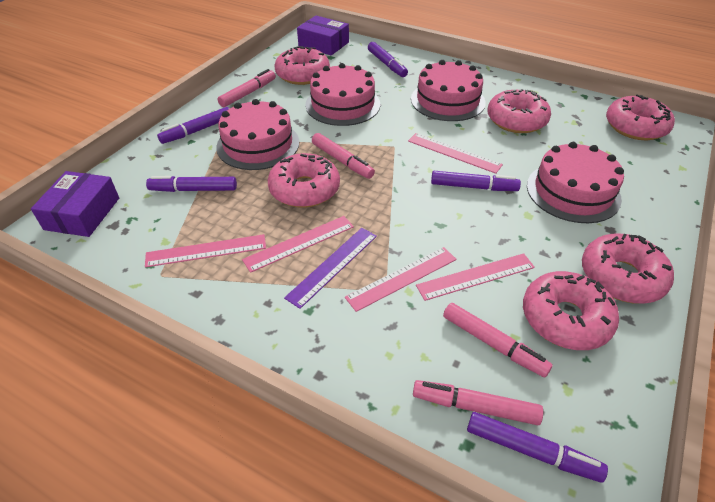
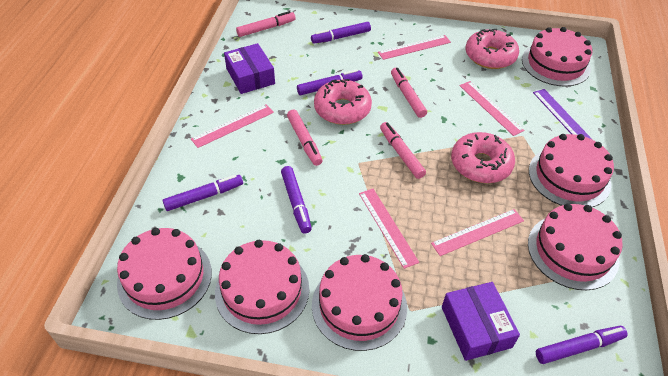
pink cake: [216,99,299,170] [306,63,380,126] [411,60,486,121] [527,142,624,223] = 4 -> [117,228,212,320] [215,240,309,334] [312,254,407,351] [522,27,592,87] [528,204,623,290] [529,134,614,207] = 6
pink donut: [268,153,340,208] [274,46,330,85] [487,89,551,133] [523,271,619,350] [582,233,674,304] [606,94,675,140] = 6 -> [314,79,372,125] [451,132,515,183] [466,29,519,69] = 3

